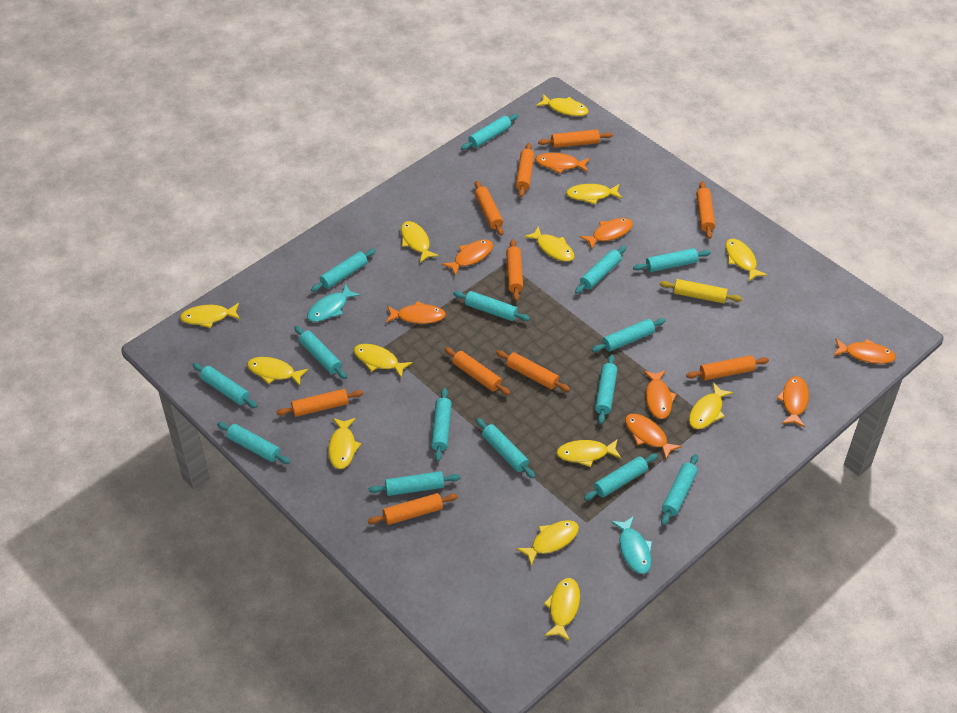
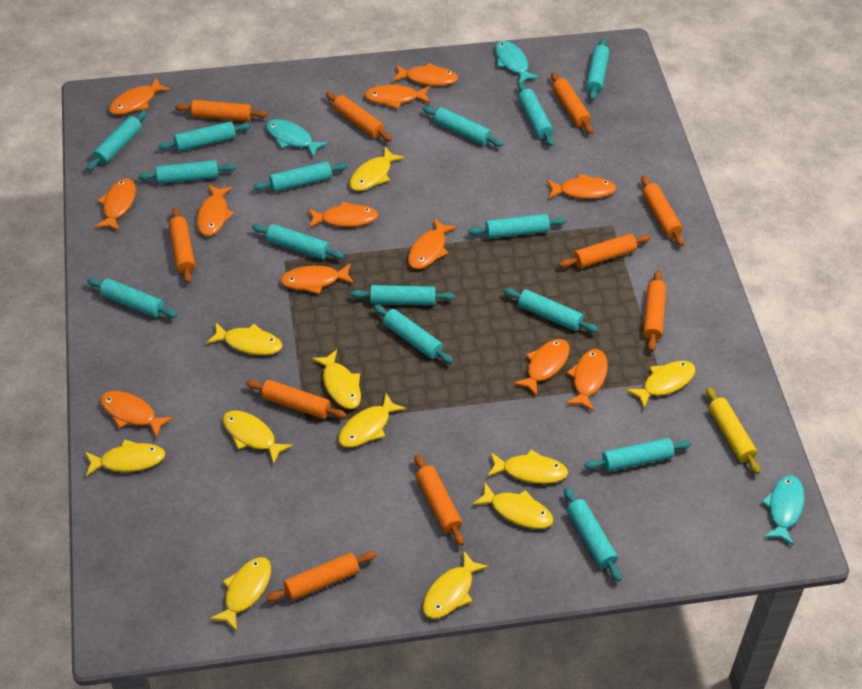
orange fish: [386,301,446,324] [442,240,493,276] [535,153,590,173] [580,218,633,249] [625,414,682,459] [644,370,677,419] [777,376,809,427] [834,339,896,364] = 8 -> [95,178,136,231] [100,391,174,438] [109,78,171,115] [197,185,234,236] [280,263,354,294] [308,201,378,228] [364,85,430,109] [393,63,458,86] [408,218,457,269] [513,339,570,396] [547,174,616,199] [566,349,608,411] = 12
turquoise fish: [307,284,360,322] [611,516,652,574] = 2 -> [266,119,328,157] [495,41,539,83] [762,475,805,546] = 3
yellow fish: [180,303,240,328] [247,357,309,386] [328,418,361,469] [354,344,413,378] [401,221,439,263] [516,520,579,566] [524,226,574,262] [536,94,589,116] [543,578,580,641] [556,439,622,467] [566,184,622,205] [689,383,733,429] [726,239,767,281] = 13 -> [85,439,166,476] [206,323,282,355] [209,557,271,632] [223,410,293,464] [312,350,361,409] [339,393,406,447] [349,147,405,191] [423,551,489,619] [472,483,553,529] [487,450,568,484] [626,361,696,408] = 11

